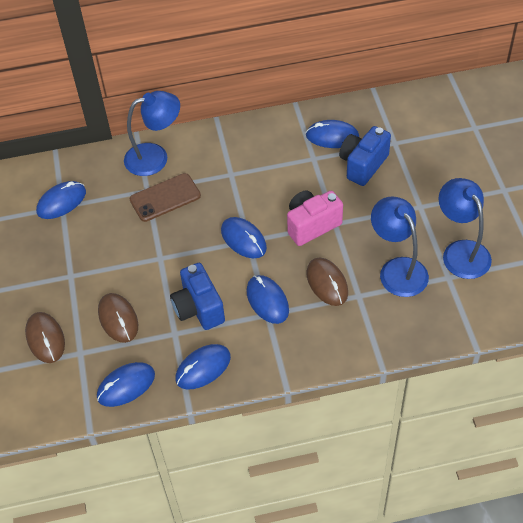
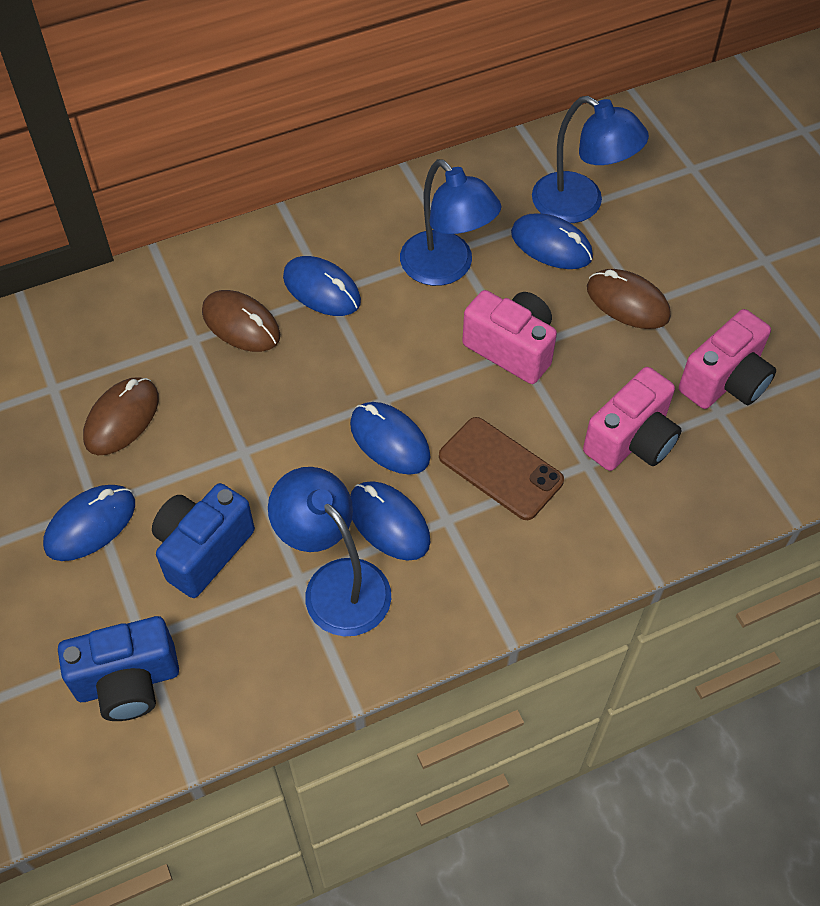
blue mouse: [36,181,86,219] [97,362,155,407] [176,344,231,389] [221,217,267,258] [246,275,289,324] [306,120,360,148] = 6 -> [43,485,135,561] [283,256,361,316] [350,402,431,475] [350,481,430,561] [511,213,593,269] = 5
pink camera: [287,191,343,246] = 1 -> [462,290,557,384] [583,367,682,471] [679,309,776,409] = 3

